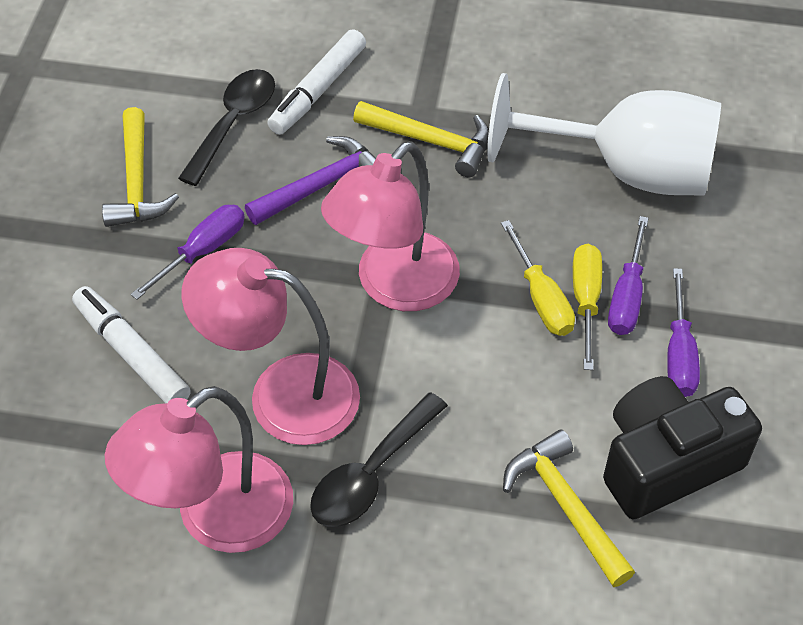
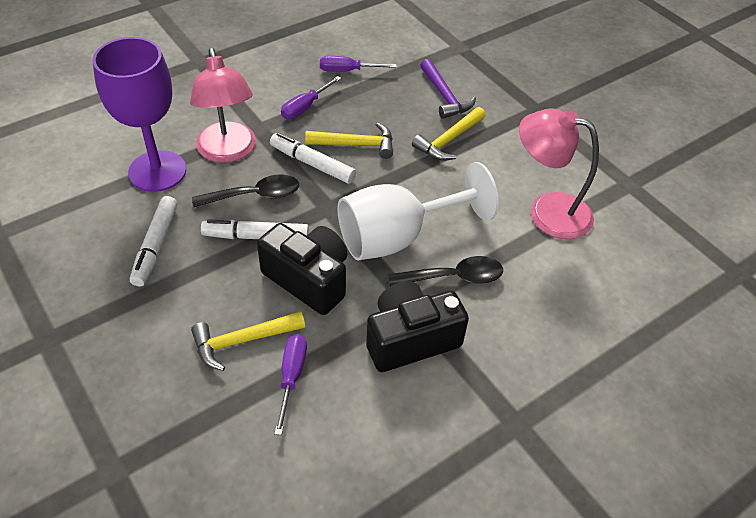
black camera: [603,376,762,519] = 1 -> [257,223,348,315] [366,281,469,372] = 2
pink lamp: [105,386,293,553] [181,248,360,445] [321,141,460,311] = 3 -> [190,48,256,163] [519,109,599,239] = 2
purple goblet: none = 0 -> [93,37,186,192] = 1
white marker: [72,286,191,403] [267,29,366,135] = 2 -> [130,196,177,286] [201,219,309,239] [270,133,356,184] = 3
yellow screwdriver: [501,220,575,336] [573,244,602,370] = 2 -> none = 0

